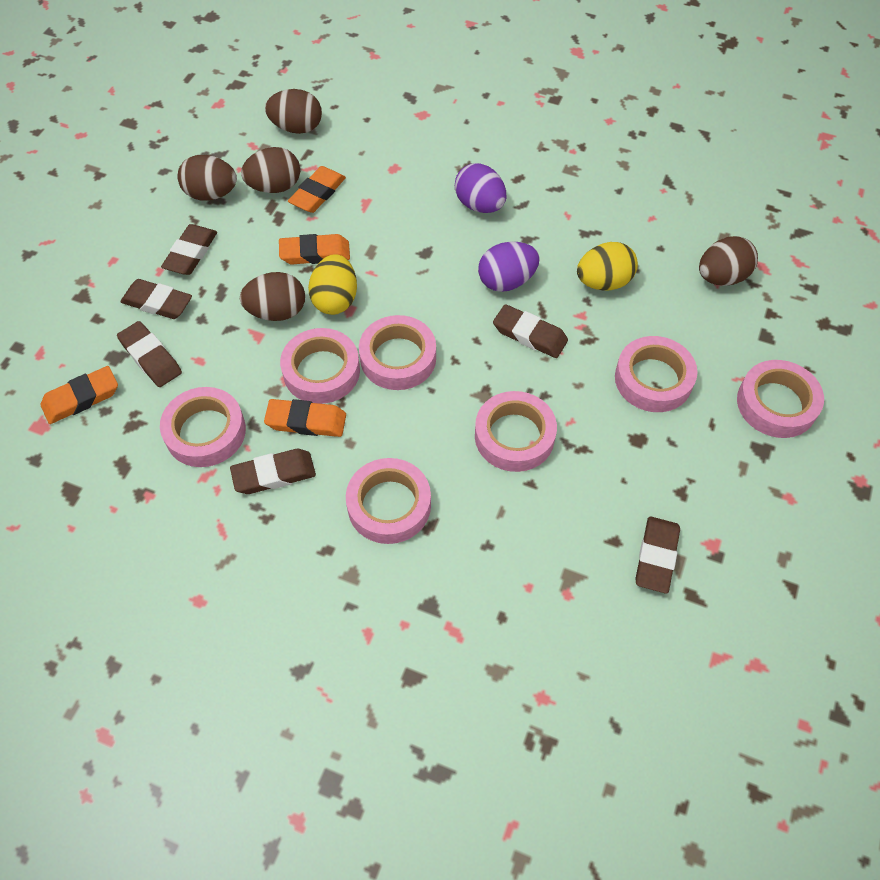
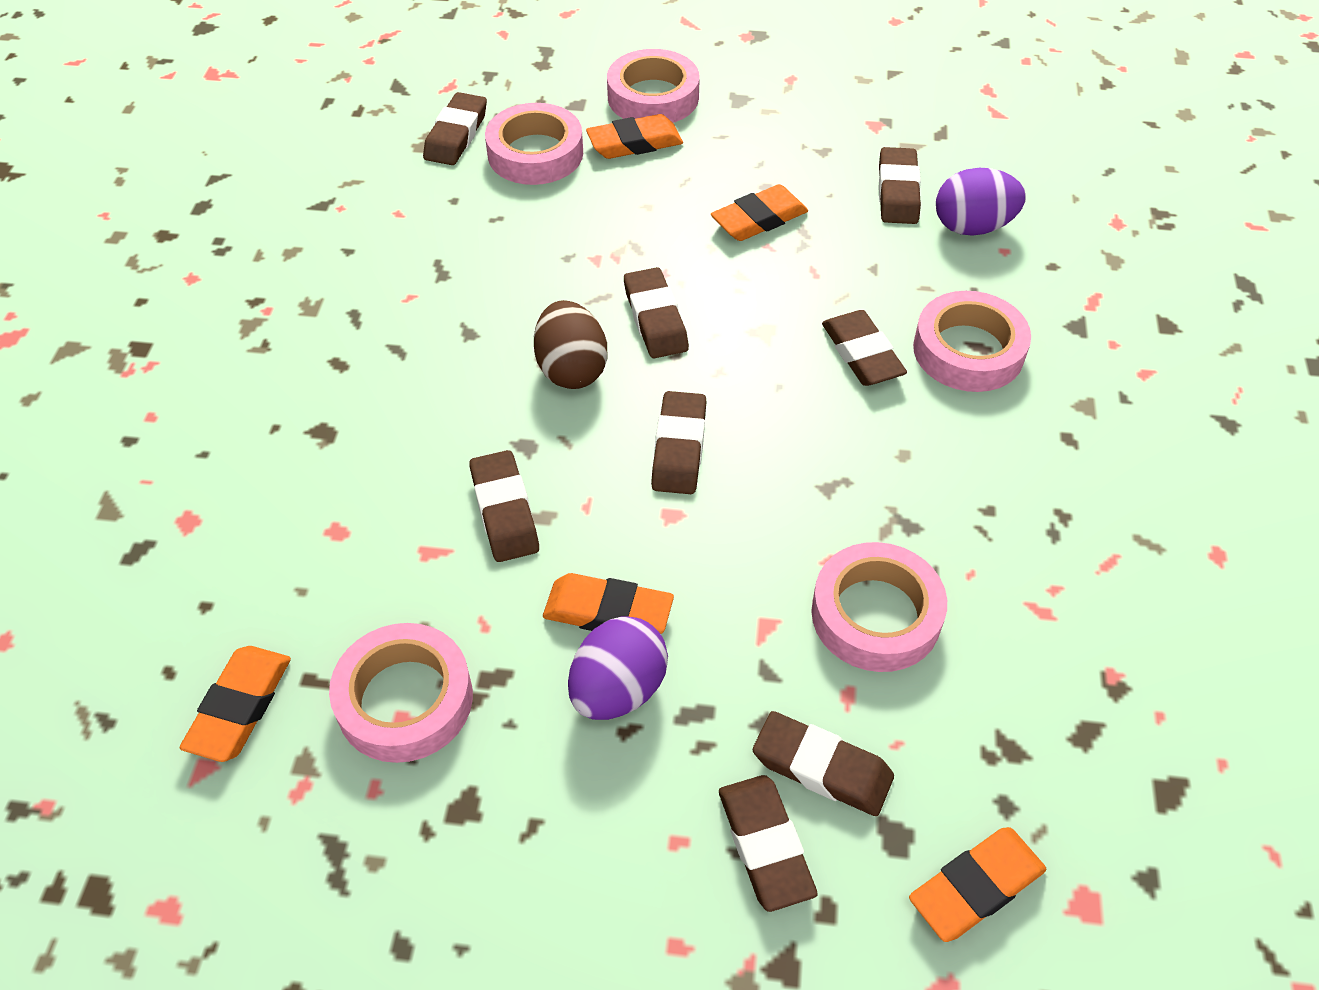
brown egg: [177,155,237,201] [240,272,305,321] [241,147,300,193] [265,89,322,134] [699,236,758,286] = 5 -> [534,300,607,389] = 1
brown eraser: [117,321,182,387] [120,279,192,319] [161,224,217,275] [230,449,316,494] [493,304,568,358] [635,517,680,594] = 6 -> [423,92,487,165] [470,450,539,562] [624,267,689,358] [651,391,707,494] [719,775,818,912] [753,711,894,816] [822,310,907,386] [878,147,921,224] = 8
orange eraser: [41,366,118,424] [264,399,346,437] [279,234,350,264] [288,166,346,213] = 4 -> [180,646,291,762] [543,573,674,634] [586,114,683,159] [711,184,808,241] [909,827,1046,942] = 5
pink tape: [160,387,246,467] [280,328,360,404] [346,458,431,544] [359,315,436,390] [475,391,557,472] [615,336,697,412] [737,360,824,438] = 7 -> [329,623,473,763] [485,103,583,185] [607,49,700,123] [811,542,947,672] [913,291,1031,392] = 5
yellow egg: [308,254,357,315] [577,242,638,291] = 2 -> none = 0

